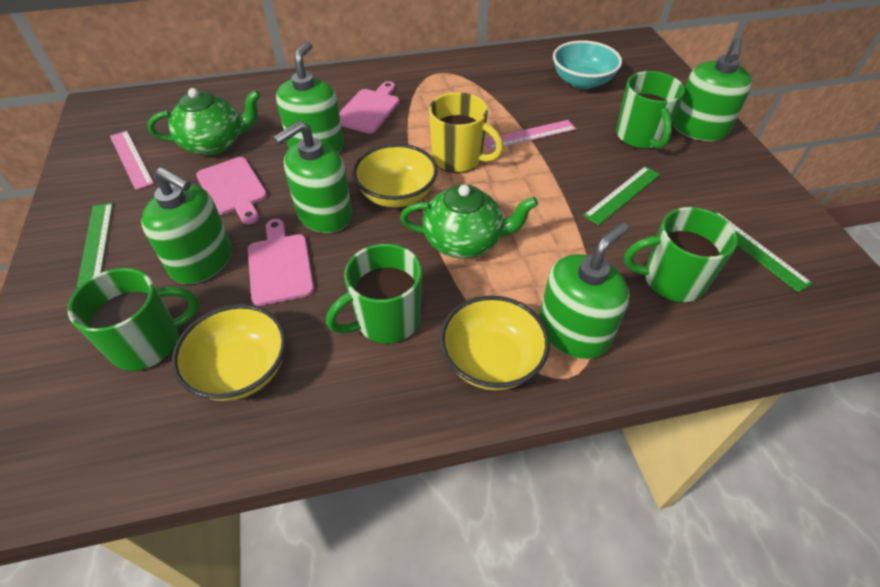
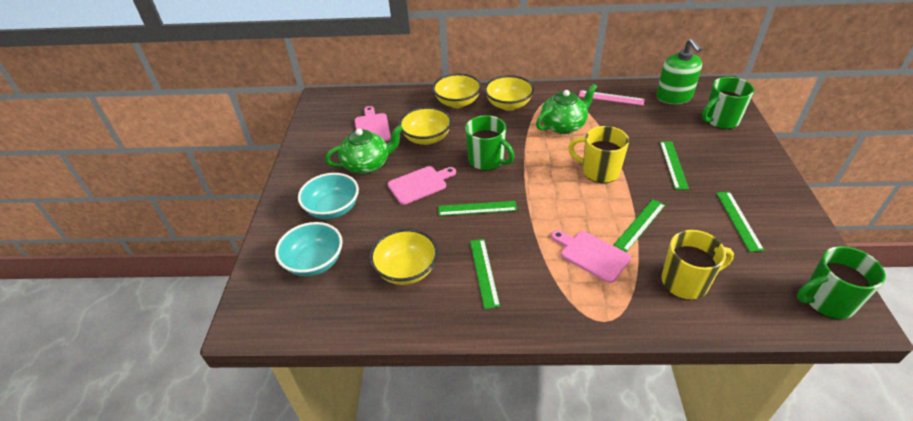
green mug: [68,268,199,371] [326,244,422,344] [616,71,685,149] [624,207,738,303] = 4 -> [465,115,515,171] [702,77,754,129] [797,246,886,319] = 3
green ruler: [77,203,113,288] [583,166,660,225] [715,212,812,292] = 3 -> [438,201,517,216] [470,239,500,309] [613,199,665,252] [660,142,689,190] [716,192,764,252] = 5
green soap dispenser: [141,167,232,284] [273,120,352,233] [276,41,344,152] [539,223,630,359] [673,38,752,141] = 5 -> [656,39,702,104] = 1
pink ruler: [110,131,154,190] [484,120,576,150] = 2 -> [579,90,645,105] = 1
turquoise bowl: [553,40,622,89] = 1 -> [275,222,343,276] [298,173,359,219] = 2
yellow bowl: [172,304,286,401] [353,144,438,207] [440,296,550,390] = 3 -> [370,229,438,285] [399,107,452,145] [433,73,482,108] [484,75,534,111] = 4
yellow mug: [429,92,504,173] = 1 -> [568,126,629,183] [661,230,734,300] = 2

